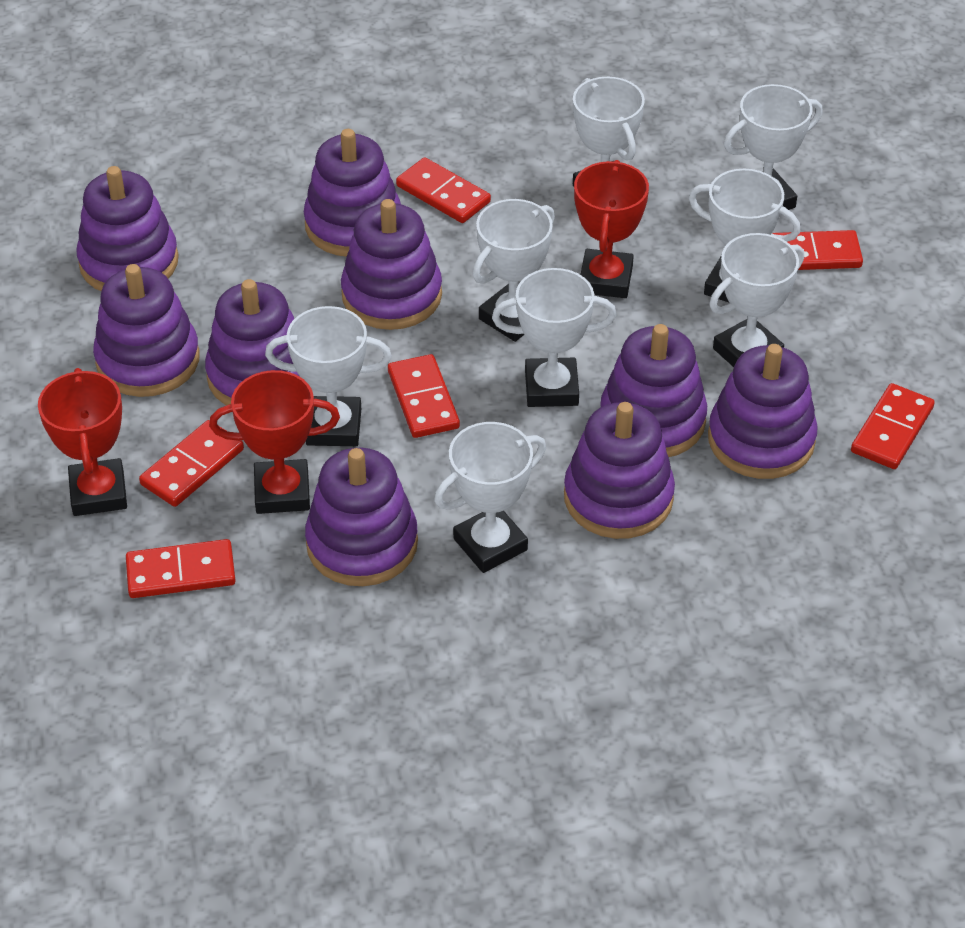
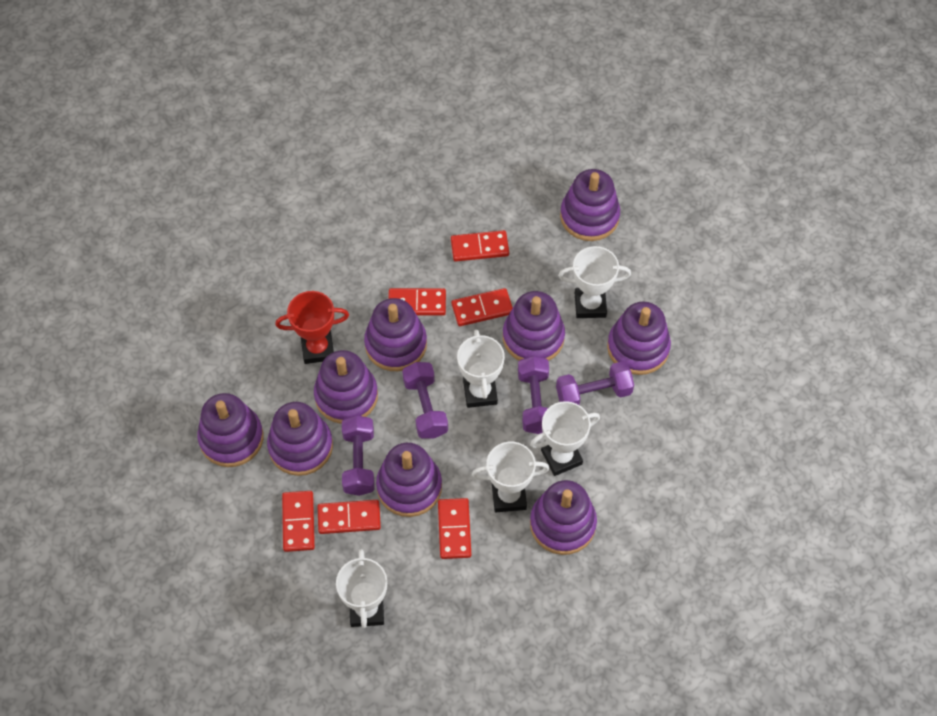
purple dumbbell: none = 0 -> [342,415,375,496] [402,362,448,439] [518,356,549,434] [556,361,634,405] = 4
red trophy: [38,368,127,516] [209,370,340,514] [574,160,649,298] = 3 -> [275,291,349,364] = 1
white trophy: [265,306,392,446] [434,422,546,573] [472,199,555,342] [492,268,616,407] [573,77,645,186] [689,169,800,303] [709,233,804,367] [724,84,823,210] = 8 -> [336,549,387,628] [457,330,505,408] [472,442,549,512] [530,401,600,476] [558,246,631,318] = 5

